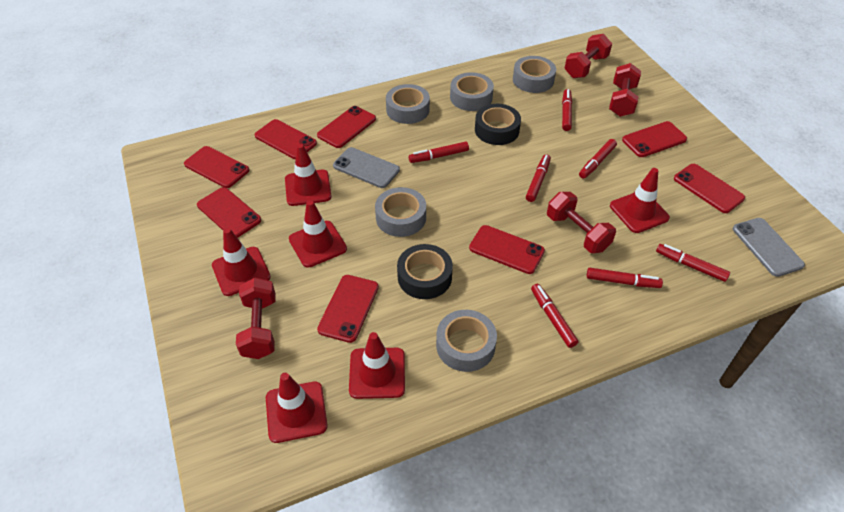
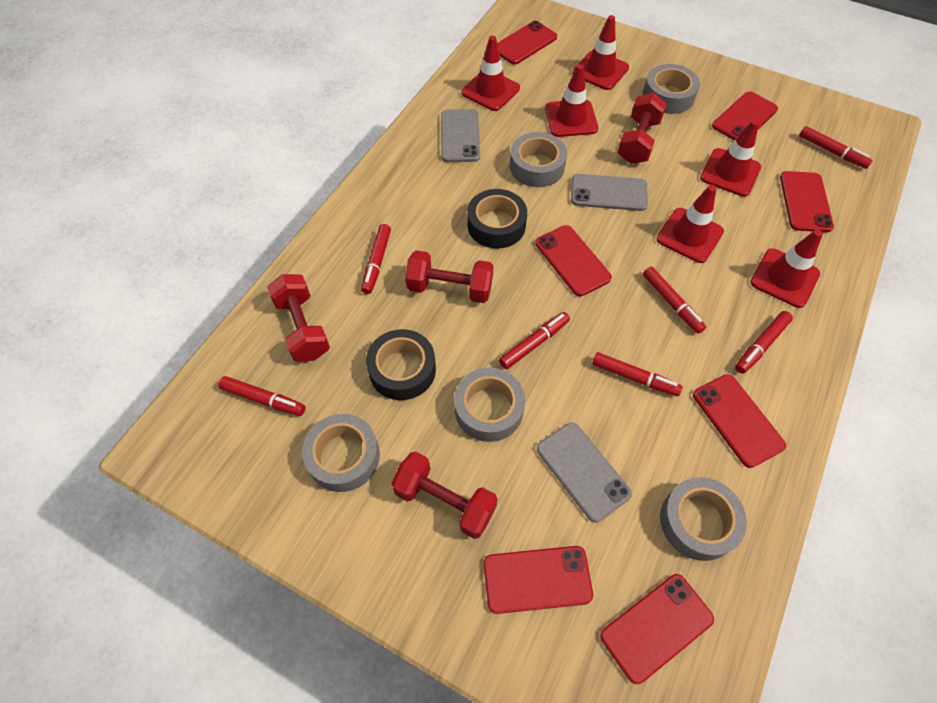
grey phone: [333,147,400,188] [733,218,805,277] = 2 -> [441,109,480,162] [537,422,632,522] [571,174,648,211] = 3
red phone: [184,146,249,188] [197,187,261,238] [255,119,317,159] [317,106,376,148] [317,275,379,343] [469,225,545,274] [622,121,687,157] [674,164,745,213] = 8 -> [484,546,593,614] [497,21,557,65] [535,225,612,296] [600,574,714,684] [693,374,786,468] [712,91,778,140] [780,171,834,232] = 7

